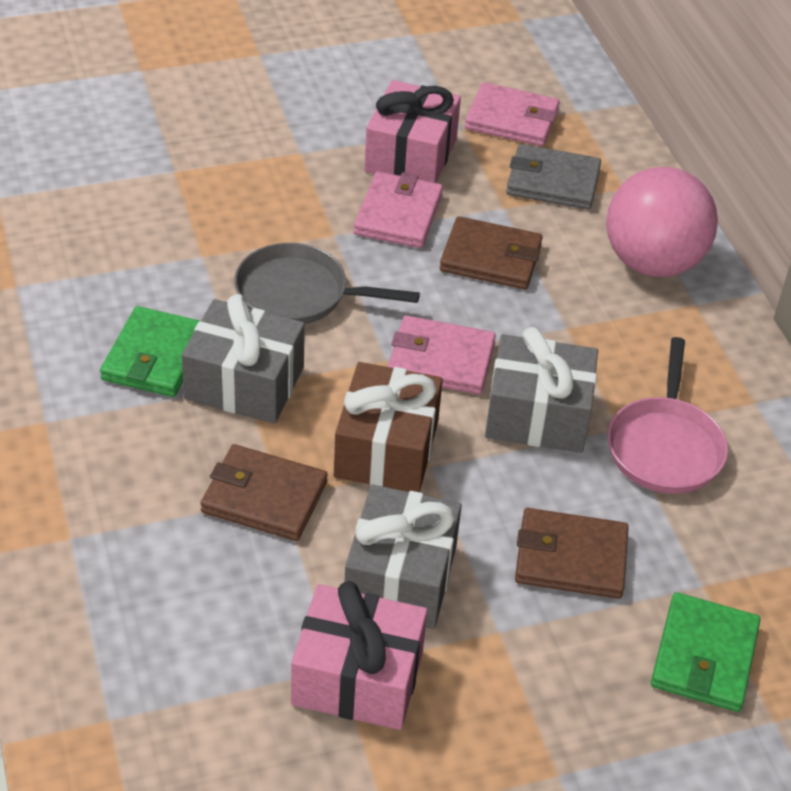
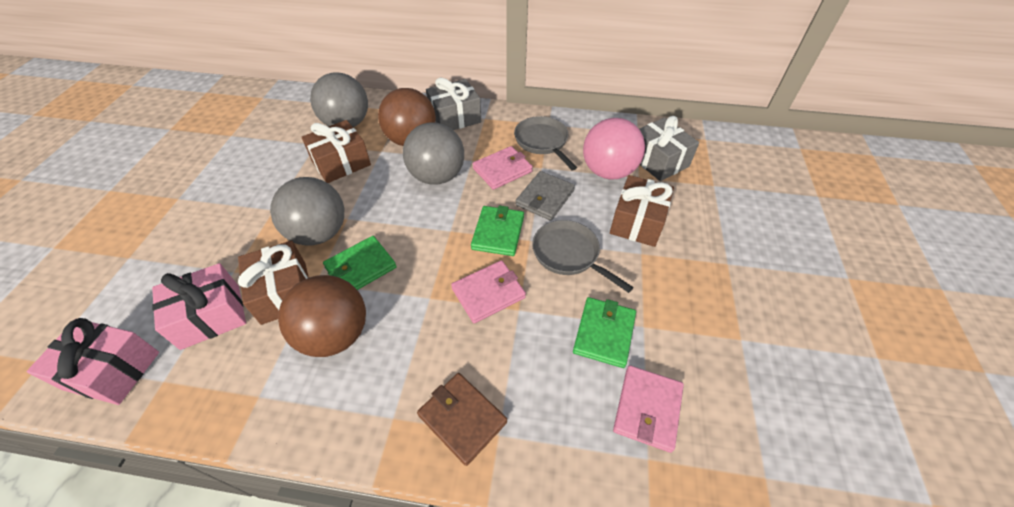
brown ball: none = 0 -> [278,275,366,357] [378,88,436,146] = 2
brown gift: [334,362,443,492] = 1 -> [238,241,309,325] [302,120,371,183] [610,175,674,247] = 3
brown wallet: [201,444,328,541] [440,216,543,289] [515,508,629,599] = 3 -> [417,373,507,466] = 1
green wallet: [100,306,200,397] [651,592,760,712] = 2 -> [323,236,396,290] [471,205,524,256] [573,297,636,368] = 3
grey ball: none = 0 -> [270,177,344,246] [310,72,368,127] [403,122,464,185] = 3
grey gift: [182,294,305,424] [344,484,462,629] [485,327,598,453] = 3 -> [426,77,481,130] [639,116,699,181] = 2
grey pan: [234,243,420,324] = 1 -> [514,116,577,170] [532,220,634,293] = 2
pink pan: [608,337,728,494] = 1 -> none = 0

